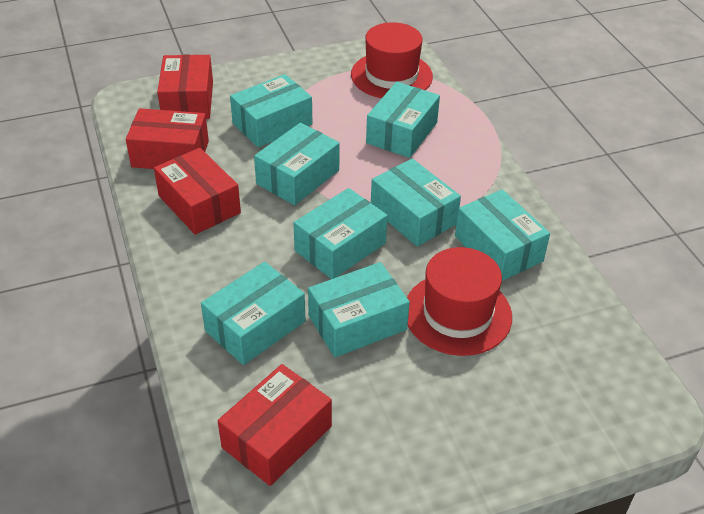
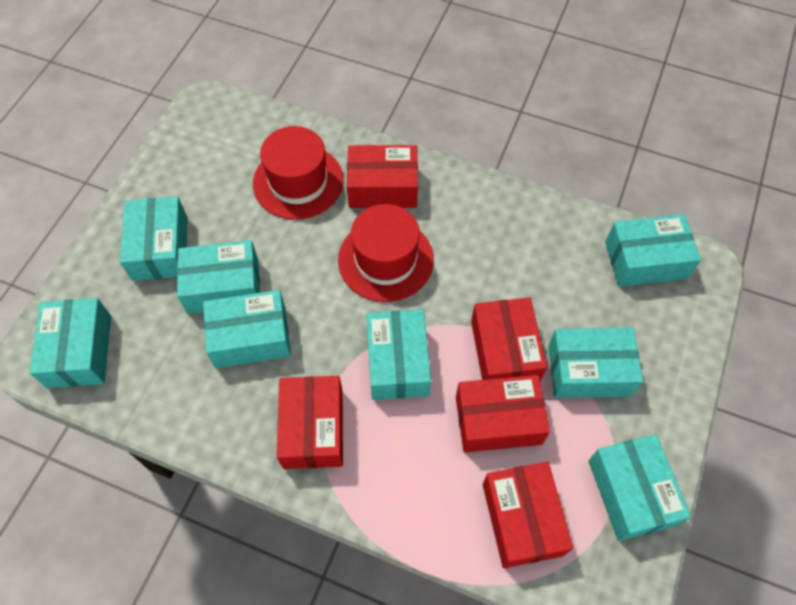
red box: [126,108,209,169] [154,148,241,235] [157,55,213,119] [218,364,332,486] = 4 -> [277,376,343,469] [347,145,418,208] [456,375,550,452] [471,297,547,382] [483,462,573,568] = 5

